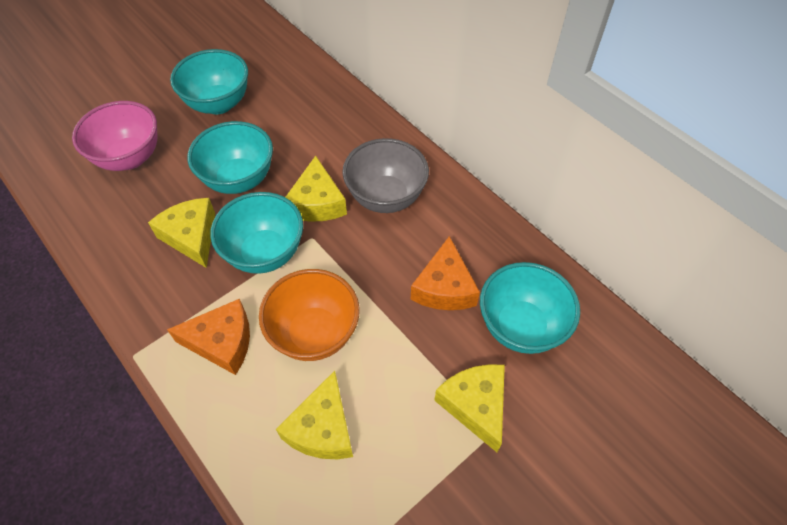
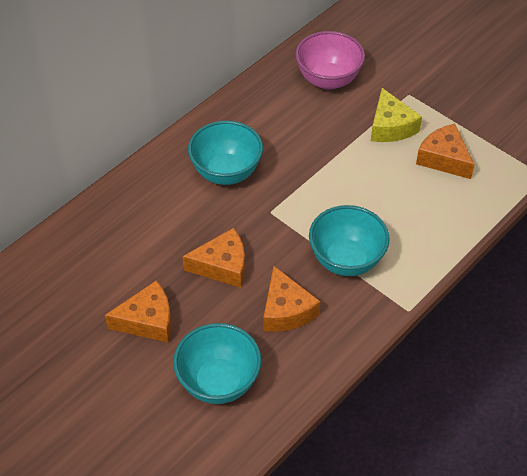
grey bowl: [342,138,429,213] = 1 -> none = 0
orange bowl: [259,269,360,361] = 1 -> none = 0
orange cheese: [167,299,250,375] [410,236,480,310] = 2 -> [105,280,171,343] [182,228,245,288] [263,266,320,332] [416,124,475,179] = 4
turquoise bowl: [170,49,248,114] [187,121,273,194] [210,192,303,274] [480,262,580,354] = 4 -> [173,323,261,404] [188,121,263,185] [309,205,390,276] = 3
yellow cheese: [148,198,215,268] [276,371,353,459] [285,156,347,222] [434,364,505,452] = 4 -> [371,88,422,142] = 1

